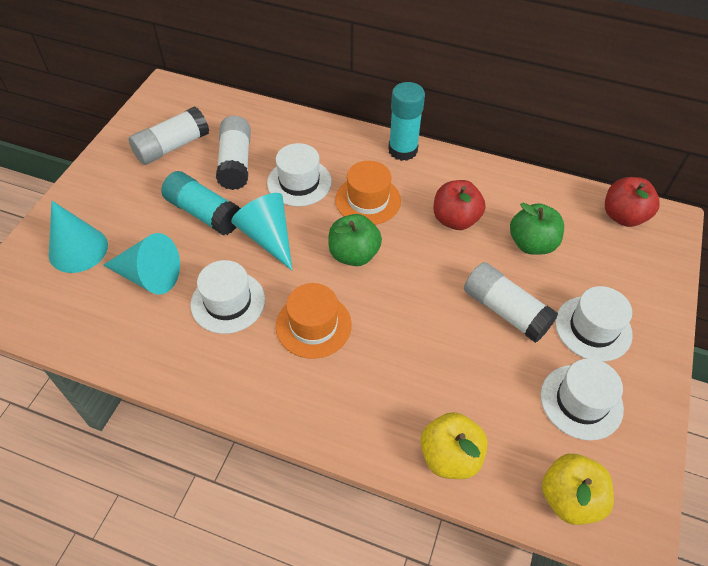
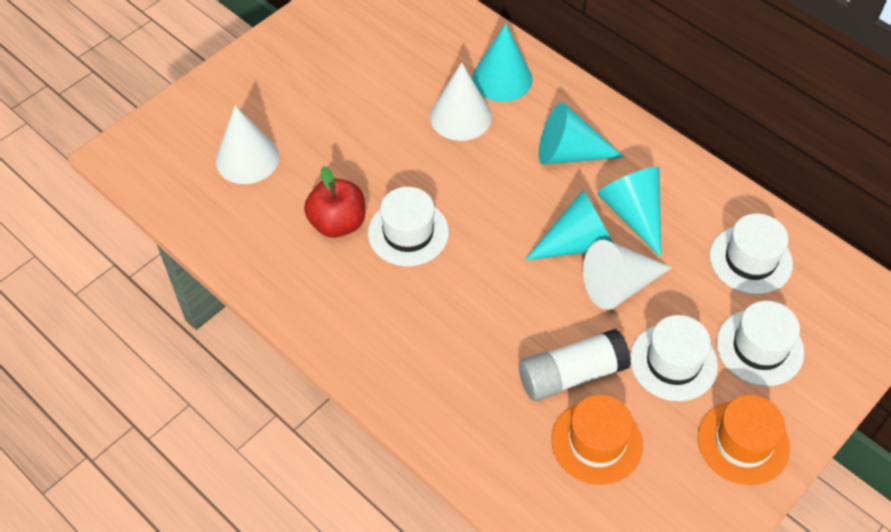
green apple: [328,214,382,266] [510,203,564,255] = 2 -> none = 0
red apple: [434,180,486,230] [605,177,660,227] = 2 -> [304,166,365,238] = 1
turquoise cone: [49,201,108,273] [103,233,180,294] [231,193,292,270] = 3 -> [472,23,532,102] [525,190,613,260] [539,102,624,164] [597,167,661,258] = 4
turquoise glue stick: [161,171,241,235] [388,82,425,161] = 2 -> none = 0
white cone: none = 0 -> [216,106,279,184] [430,62,492,141] [583,240,672,310] = 3
white glue stick: [129,107,209,165] [216,116,251,190] [464,262,558,343] = 3 -> [519,329,631,401] = 1
yellow apple: [420,412,488,479] [542,454,614,525] = 2 -> none = 0

